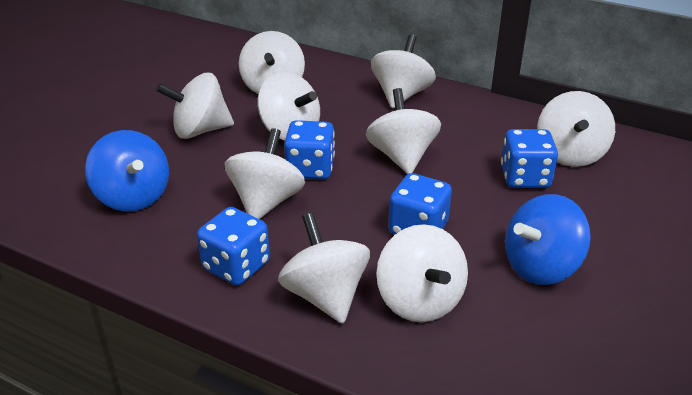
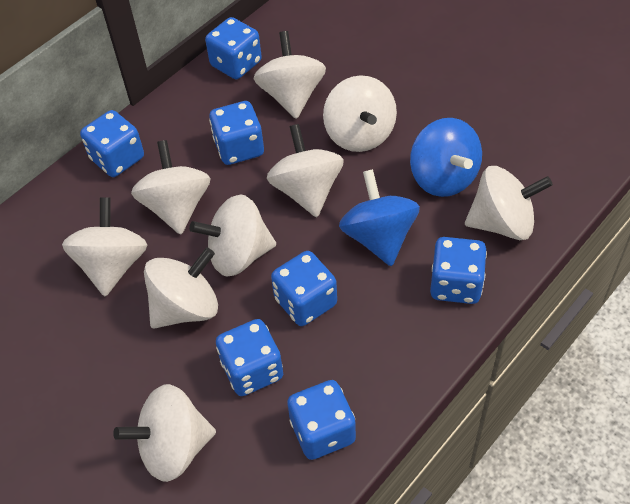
blue dice: [197,207,270,286] [284,120,335,180] [388,173,452,235] [501,129,558,188] = 4 -> [80,110,144,177] [205,17,262,79] [209,101,264,165] [216,319,283,396] [271,251,337,326] [287,380,356,460] [430,237,487,304] = 7

